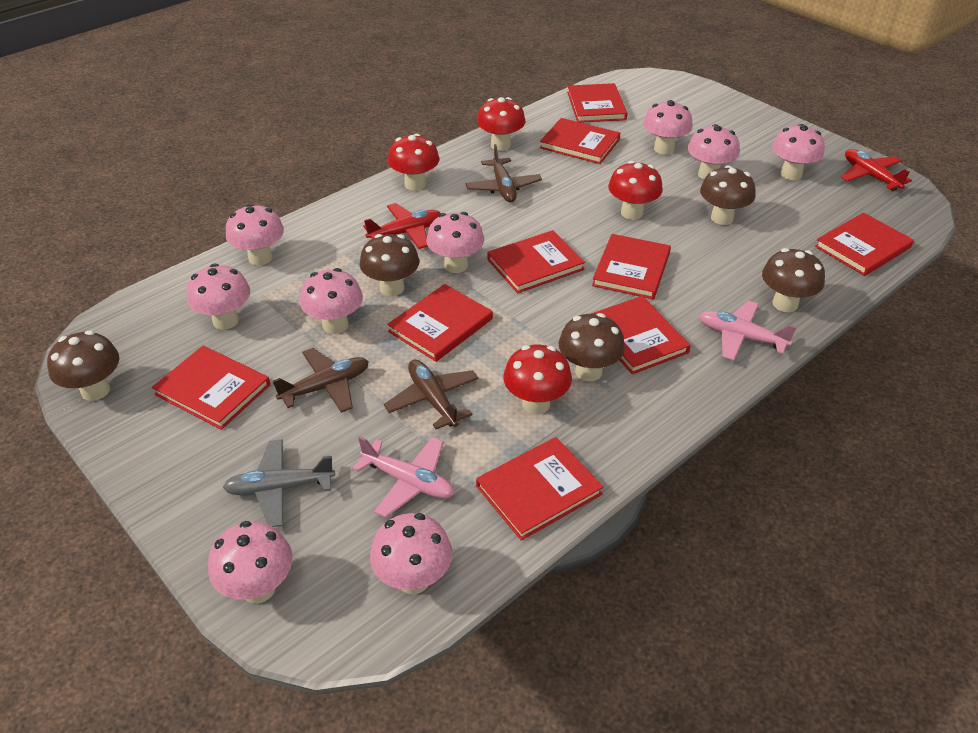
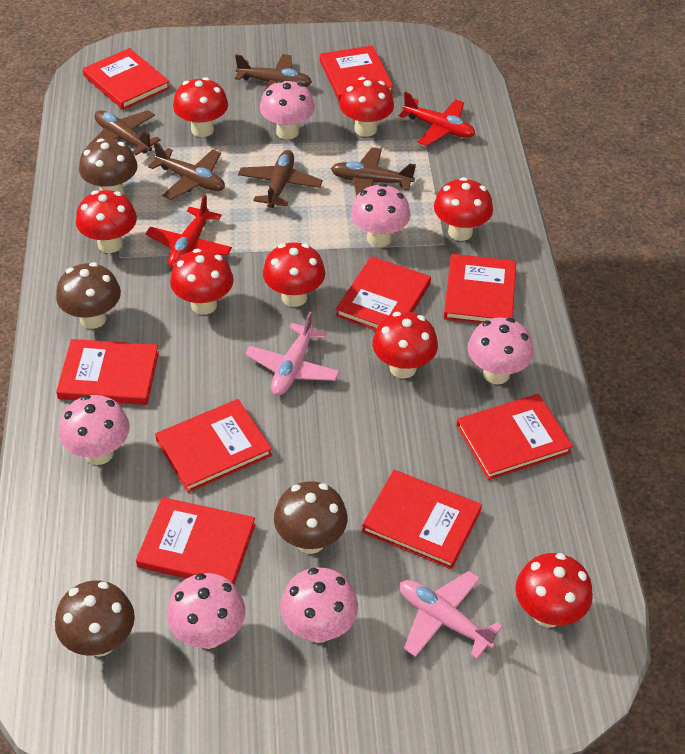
brown mushroom: [47,331,119,401] [360,234,419,296] [559,313,625,381] [700,165,755,225] [762,248,825,312] = 5 -> [55,580,135,657] [56,262,121,329] [79,138,138,194] [274,481,348,554] = 4
brown plane: [273,348,369,413] [384,360,479,429] [466,144,542,202] = 3 -> [86,110,161,155] [148,142,225,200] [235,54,312,98] [238,150,323,208] [331,147,416,196] = 5
grey plane: [223,439,335,527] = 1 -> none = 0
pink mushroom: [187,264,250,330] [208,521,292,603] [226,204,284,266] [300,268,363,334] [370,513,452,594] [426,212,484,273] [643,100,693,155] [688,124,739,179] [772,124,825,180] = 9 -> [59,395,130,465] [167,573,245,649] [260,80,315,139] [280,567,358,643] [351,183,411,247] [468,317,533,384] = 6
red mushroom: [388,134,440,191] [477,97,526,151] [503,344,572,414] [608,161,663,220] = 4 -> [76,190,137,253] [170,249,234,315] [173,77,228,137] [263,242,325,307] [339,77,394,137] [372,312,438,379] [434,177,493,241] [515,553,593,627] = 8

